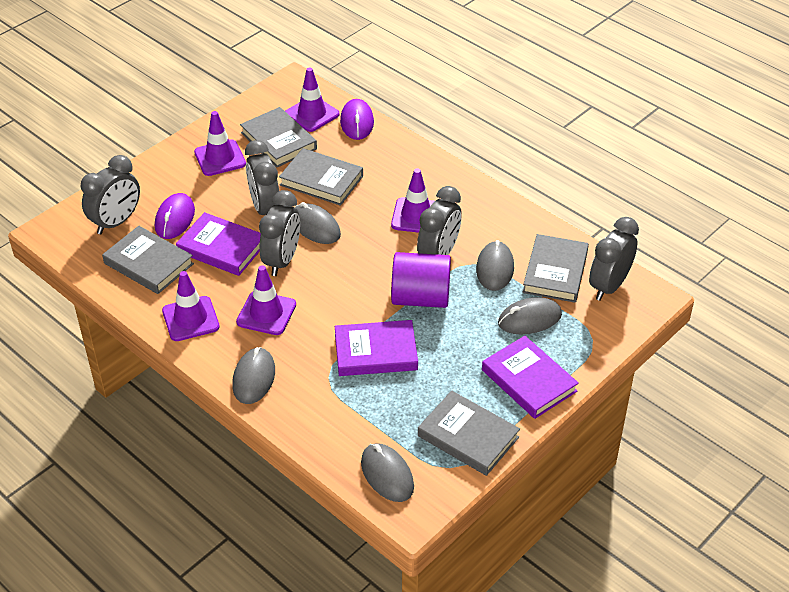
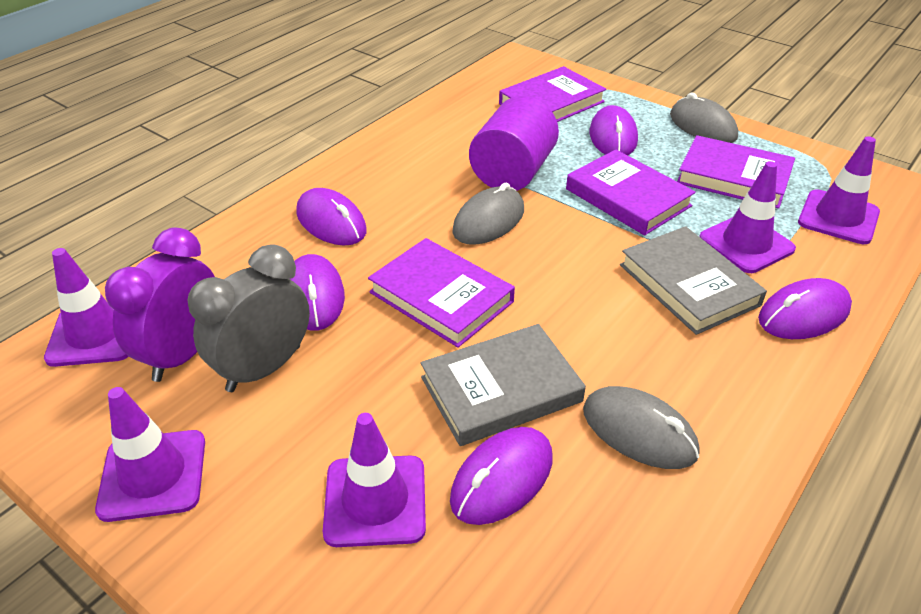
grey book: [102,226,194,294] [240,107,317,167] [279,148,363,206] [418,391,520,476] [523,234,589,303] = 5 -> [420,324,586,446] [620,226,767,335] = 2
grey clock: [81,155,140,234] [245,140,279,215] [259,190,300,276] [417,186,462,255] [589,217,639,301] = 5 -> [187,244,310,392] = 1
grey mouse: [232,347,275,404] [295,202,341,244] [361,443,414,502] [476,240,514,291] [498,297,562,334] = 5 -> [452,183,524,245] [583,386,699,469] [670,93,738,143] = 3
purple book: [176,212,261,276] [335,320,418,376] [482,336,579,419] = 3 -> [368,238,515,348] [499,66,606,122] [566,149,696,235] [677,135,795,209] = 4
purple clock: none = 0 -> [105,228,215,382] = 1
purple mouse: [155,193,195,239] [340,99,374,140] = 2 -> [290,254,345,331] [296,188,367,245] [450,427,553,525] [589,105,638,155] [758,278,852,339] = 5

